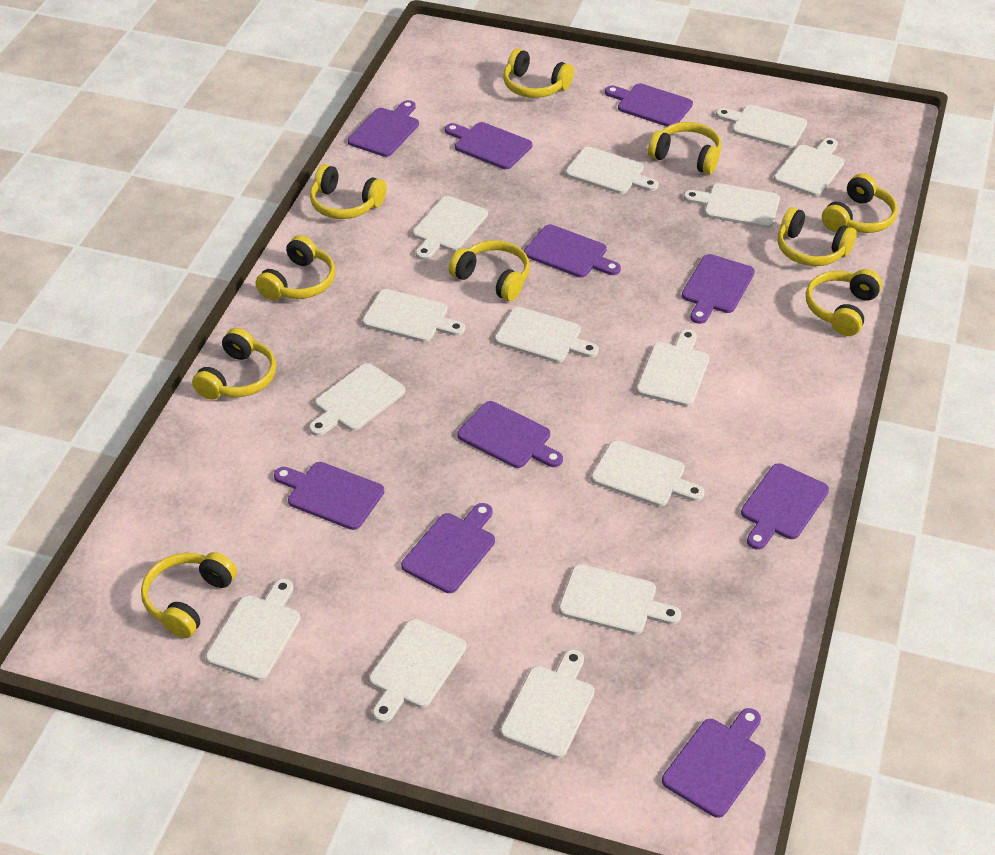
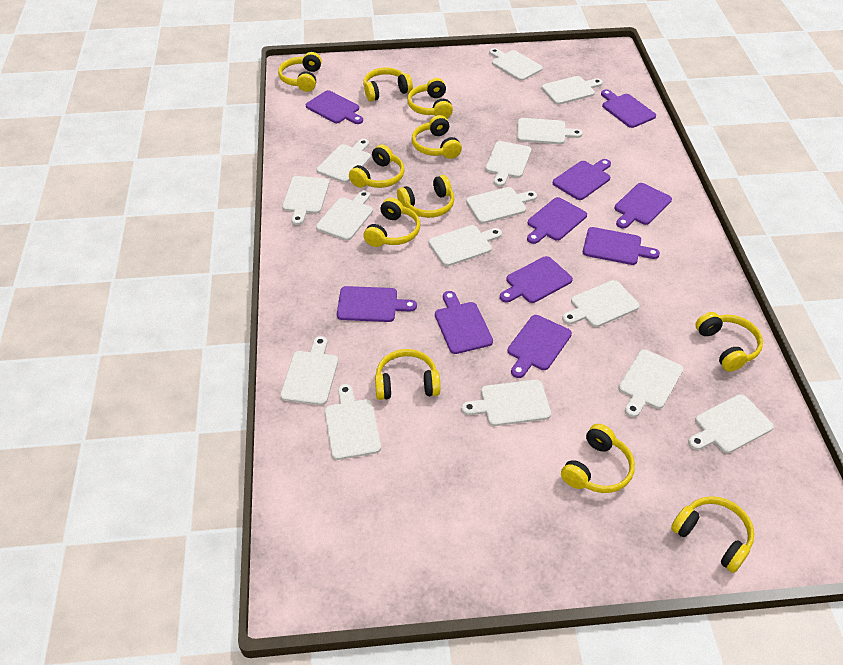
white cutting board: [206,579,300,681] [309,363,405,436] [362,289,465,342] [369,619,466,723] [413,196,488,260] [495,307,599,363] [500,649,594,758] [559,564,681,635] [565,147,659,194] [591,440,705,507] [636,329,709,406] [684,183,780,228] [716,105,807,149] [774,138,844,196] = 14 -> [280,336,338,405] [282,176,329,225] [316,191,373,241] [317,139,371,183] [325,384,381,460] [429,225,502,266] [462,379,551,426] [466,187,537,224] [486,141,531,187] [489,48,543,81] [517,118,583,144] [542,76,603,105] [562,280,639,327] [619,349,683,417] [688,394,774,453] = 15
yellow headphones: [141,552,237,638] [192,328,276,400] [256,235,335,300] [310,164,386,219] [449,240,530,301] [503,49,574,98] [648,122,722,174] [778,207,857,266] [806,269,882,336] [822,173,898,233] = 10 -> [278,52,322,92] [349,145,404,188] [363,68,413,102] [364,198,420,247] [375,349,441,400] [397,175,454,218] [407,78,453,118] [412,115,462,159] [561,424,635,493] [671,496,754,573] [695,312,763,372] = 11

